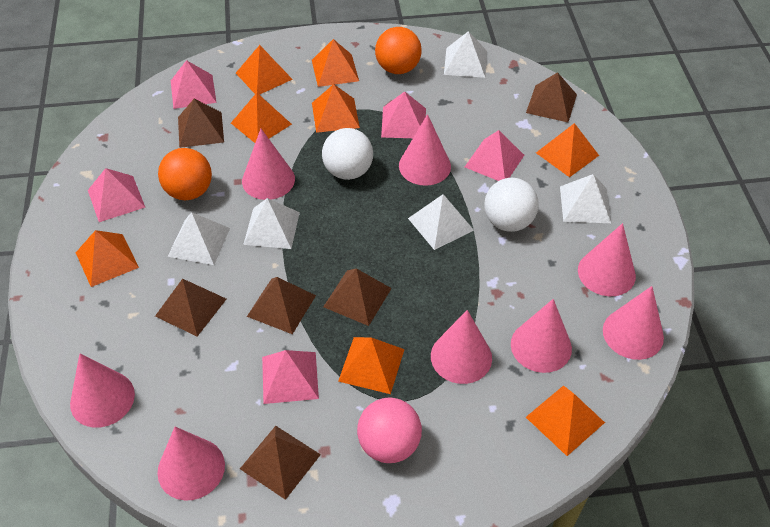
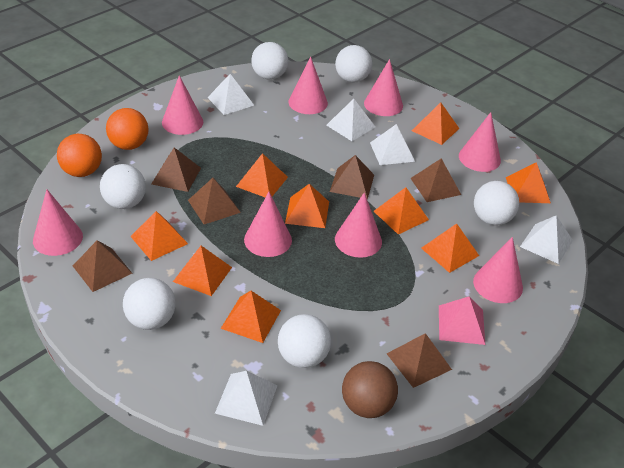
brown ball: none = 0 -> [342,361,398,418] = 1
orange pyramid: [76,230,139,287] [231,93,292,143] [236,45,293,95] [312,39,359,87] [312,84,360,133] [338,337,405,394] [526,385,605,456] [536,123,599,177] = 8 -> [130,211,188,261] [173,246,232,296] [221,291,281,343] [236,153,288,197] [285,184,329,228] [374,187,429,235] [412,102,460,145] [421,223,479,273] [506,162,551,203] = 9
pink ball: [357,398,422,463] = 1 -> none = 0
pink pyramid: [88,168,145,222] [171,60,217,109] [262,350,319,404] [381,91,426,138] [465,130,524,181] = 5 -> [439,296,485,345] = 1
white ball: [322,128,373,180] [484,178,539,232] = 2 -> [100,164,146,209] [123,278,176,330] [251,42,288,80] [278,314,331,368] [335,45,372,83] [474,181,519,225] = 6

